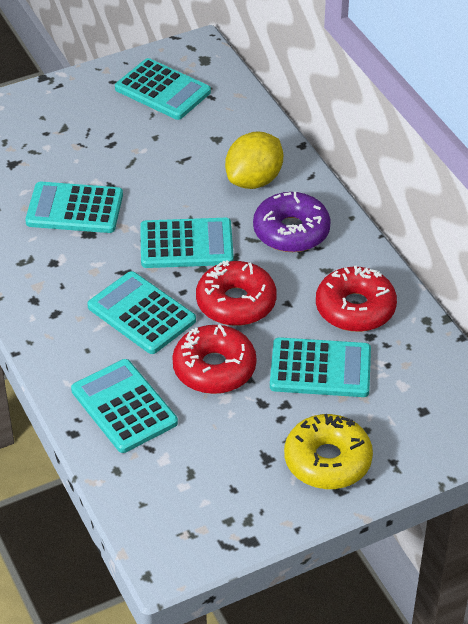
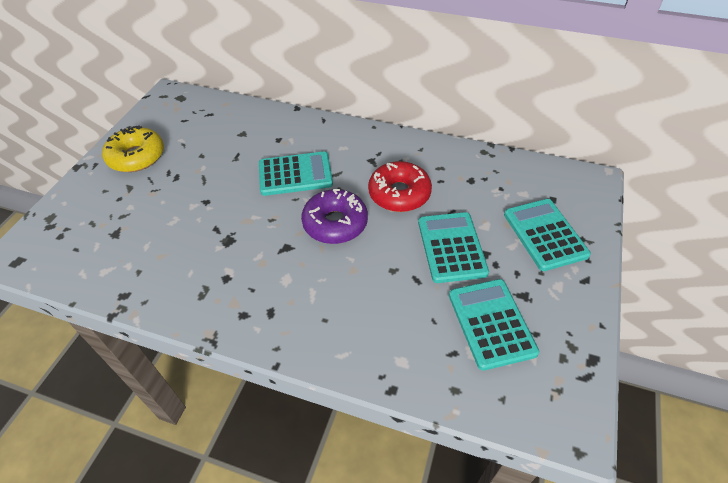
red donut: [172,324,256,394] [196,261,277,326] [316,266,397,332] = 3 -> [368,161,432,212] = 1
turquoise calculator: [25,182,123,233] [71,359,178,453] [87,271,196,354] [115,58,211,120] [140,218,234,268] [270,337,371,397] = 6 -> [259,152,333,196] [418,212,489,283] [449,279,539,371] [504,199,591,271] = 4
yellow lemon: [225,132,283,189] = 1 -> none = 0

